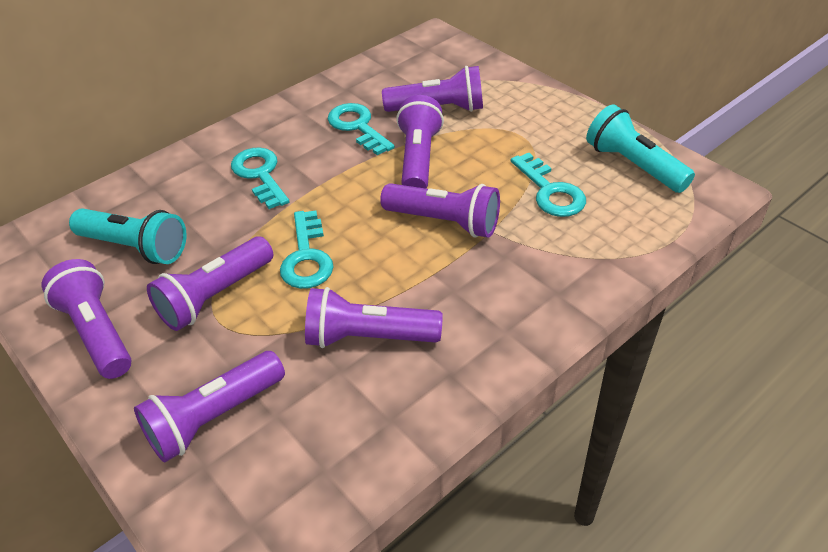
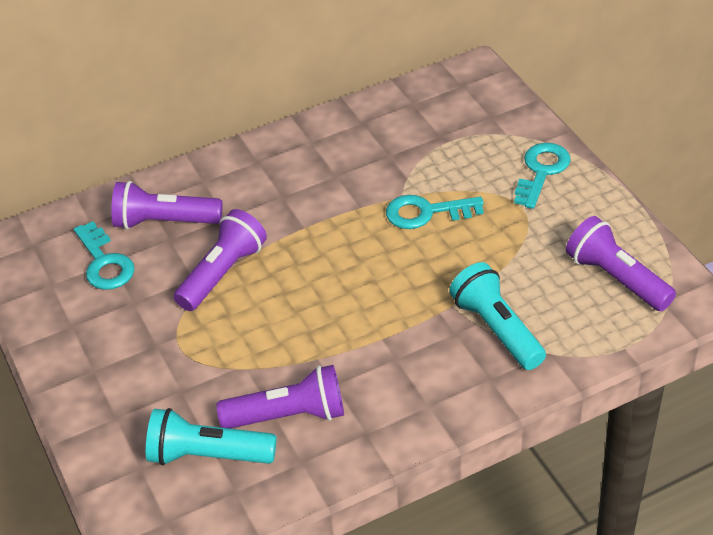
purple flashlight: [42,259,131,379] [134,351,285,462] [147,236,273,331] [305,287,443,348] [380,183,500,238] [382,66,483,112] [396,95,444,188] = 7 -> [111,181,222,229] [174,209,267,311] [217,365,344,429] [566,216,676,311] = 4
turquoise key: [231,148,290,209] [280,210,333,289] [328,103,395,155] [511,153,586,217] = 4 -> [74,221,135,290] [386,195,484,229] [514,143,571,209] = 3

